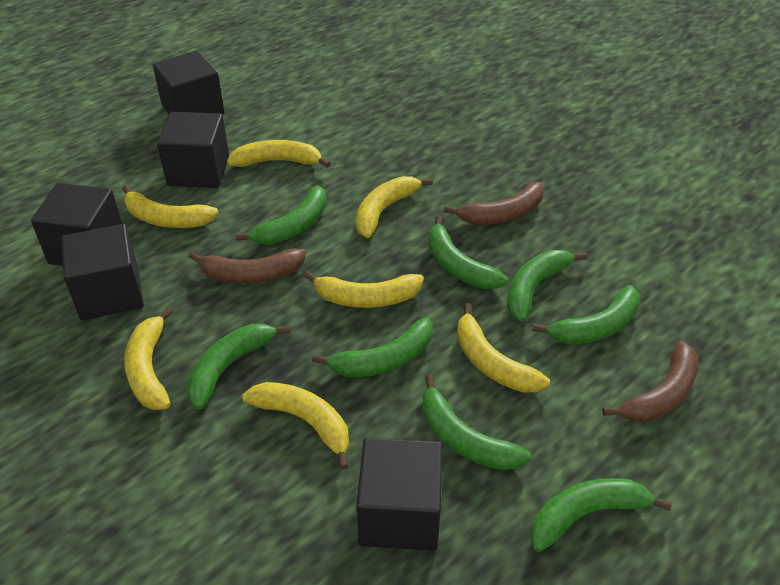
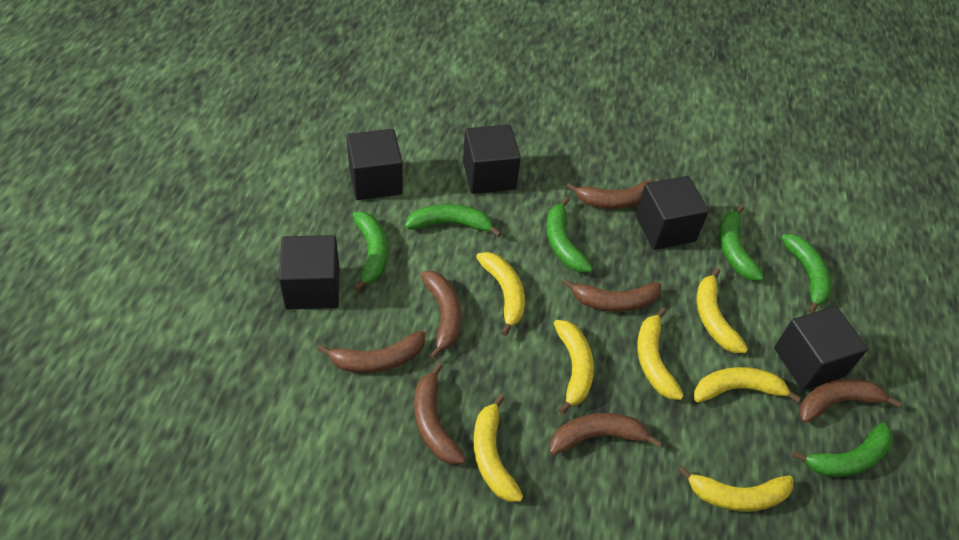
brown banana: [189,249,306,284] [444,182,544,225] [602,341,698,422] = 3 -> [318,330,425,373] [414,363,466,465] [421,271,461,359] [550,413,662,455] [562,278,662,312] [566,180,655,209] [799,379,901,423] = 7
green banana: [187,323,290,410] [236,185,327,244] [312,317,433,377] [423,375,531,470] [428,215,508,289] [507,250,587,322] [530,478,672,552] [532,285,640,344] = 8 -> [353,212,388,292] [405,204,501,237] [546,197,593,273] [719,205,764,281] [781,234,832,313] [792,423,893,477] = 6

